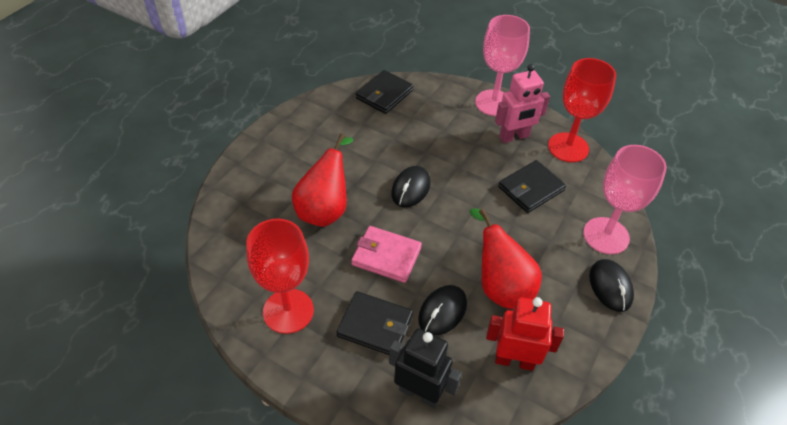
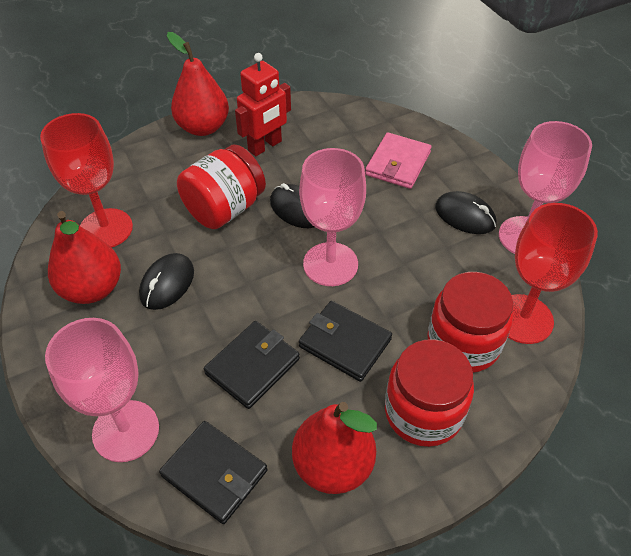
black robot: [389,328,462,408] = 1 -> none = 0
pink goblet: [475,15,530,116] [583,145,667,254] = 2 -> [45,318,159,462] [299,148,366,286] [499,121,592,254] = 3
pink robot: [495,64,550,143] = 1 -> none = 0
red jar: none = 0 -> [177,145,266,229] [385,339,474,447] [427,272,513,373] = 3
red pear: [292,134,354,227] [469,208,542,309] = 2 -> [48,211,121,304] [167,32,229,136] [292,402,377,494] = 3

